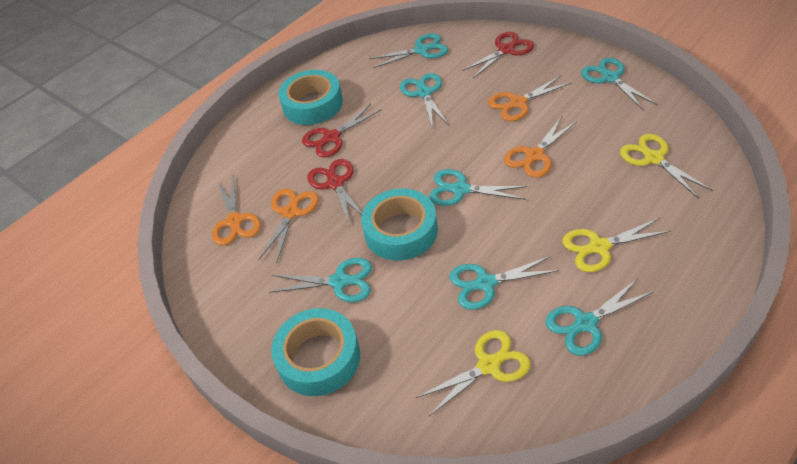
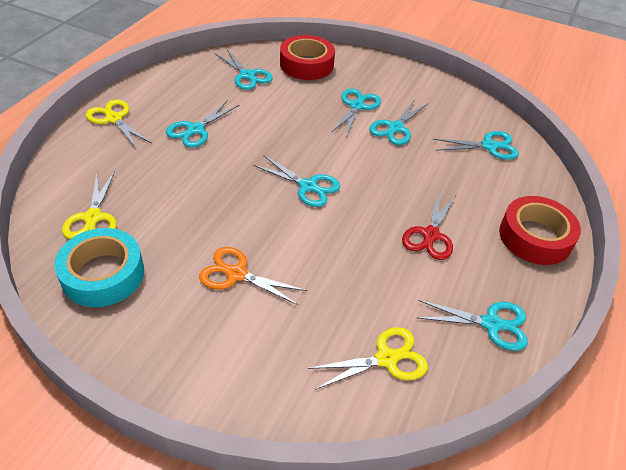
orange scissors: [212,175,261,246] [258,189,319,264] [488,76,572,121] [504,116,577,178] = 4 -> [199,247,307,306] = 1
red scissors: [302,104,381,158] [307,159,362,226] [462,32,534,78] = 3 -> [402,191,456,260] = 1
red tape: none = 0 -> [280,35,335,80] [499,196,581,265] = 2
turquoise tape: [271,308,360,396] [278,70,343,125] [361,189,438,261] = 3 -> [54,228,144,307] = 1

